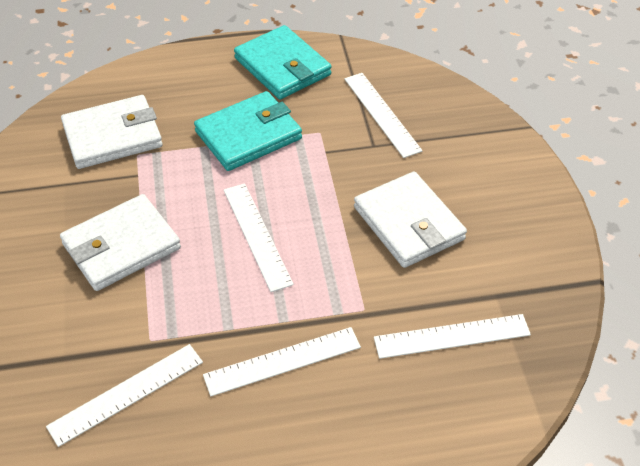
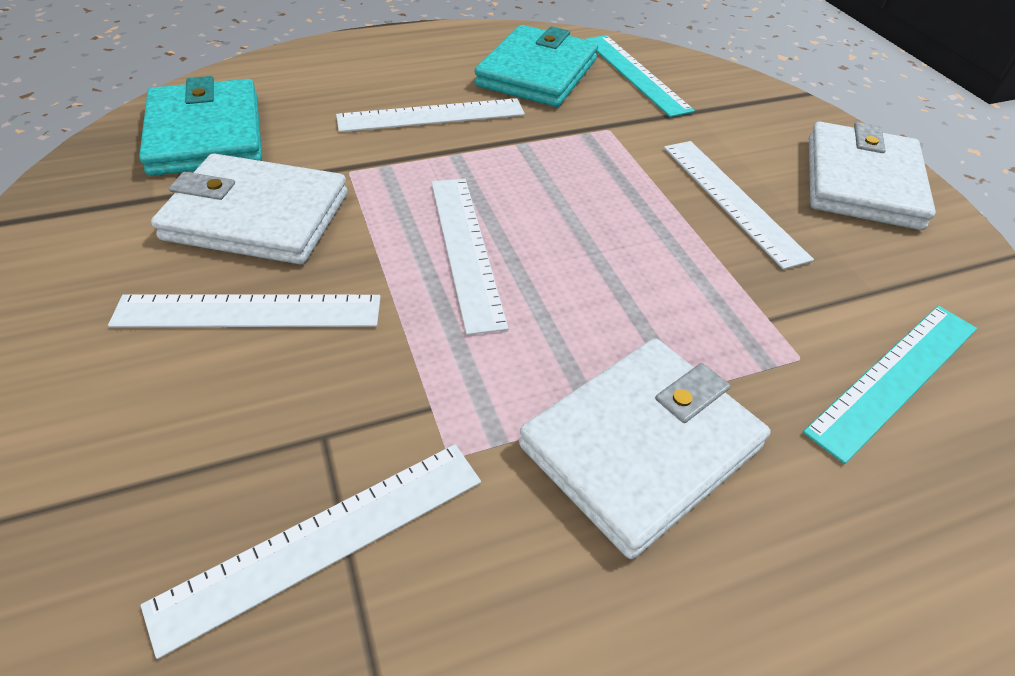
turquoise ruler: none = 0 -> [585,35,695,117] [803,306,977,464] = 2

